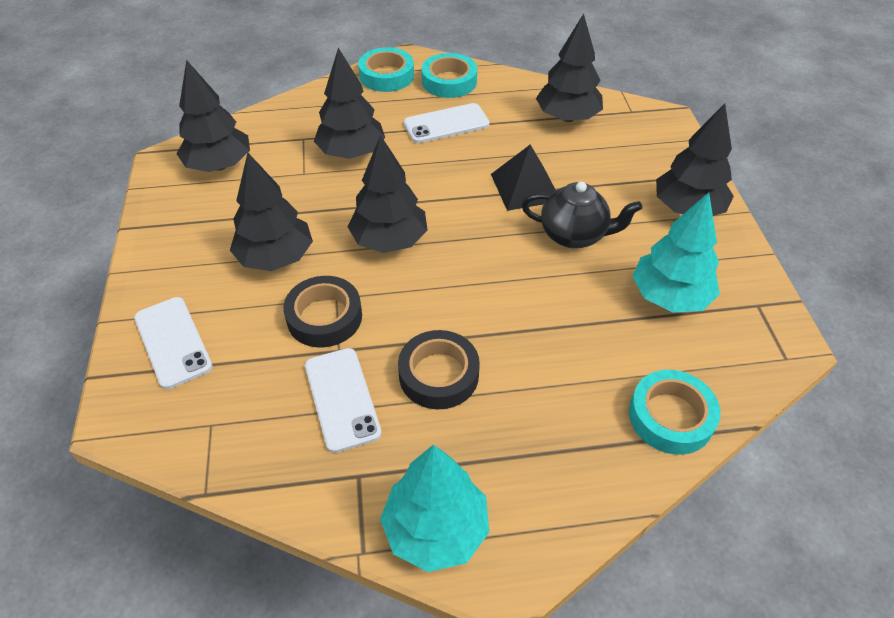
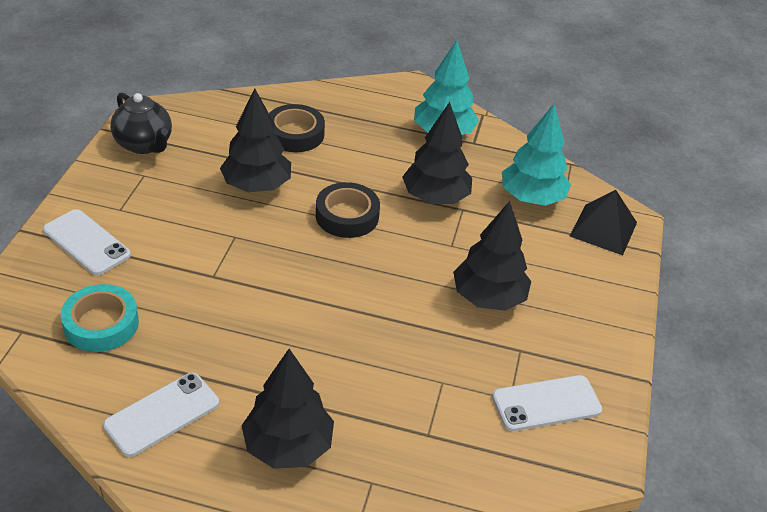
black tree: [177,60,250,172] [230,153,313,271] [314,48,385,159] [348,135,427,253] [536,13,603,122] [656,103,734,216] = 6 -> [220,89,291,192] [241,349,334,469] [402,102,472,204] [453,201,531,311] = 4
turquoise tape: [358,47,414,92] [422,53,477,98] [629,370,721,455] = 3 -> [61,284,139,352] = 1

